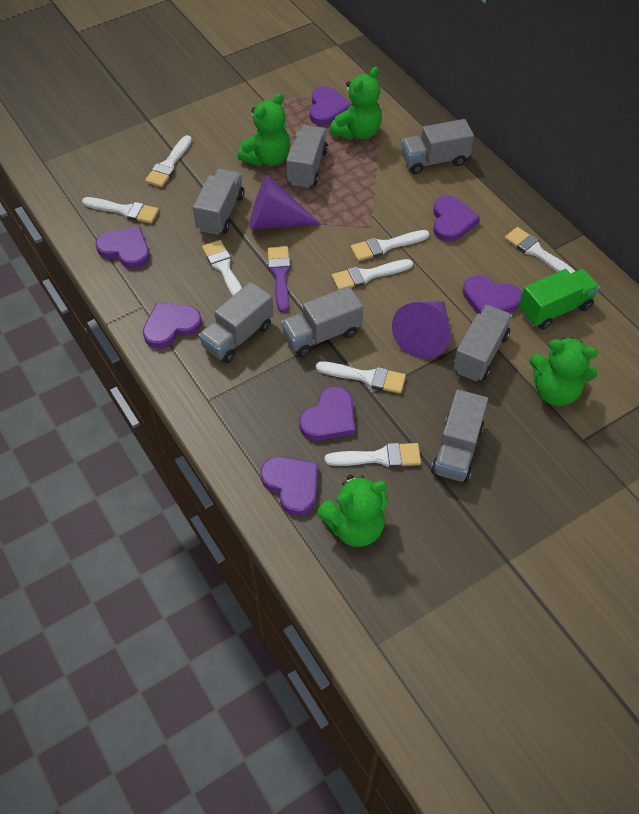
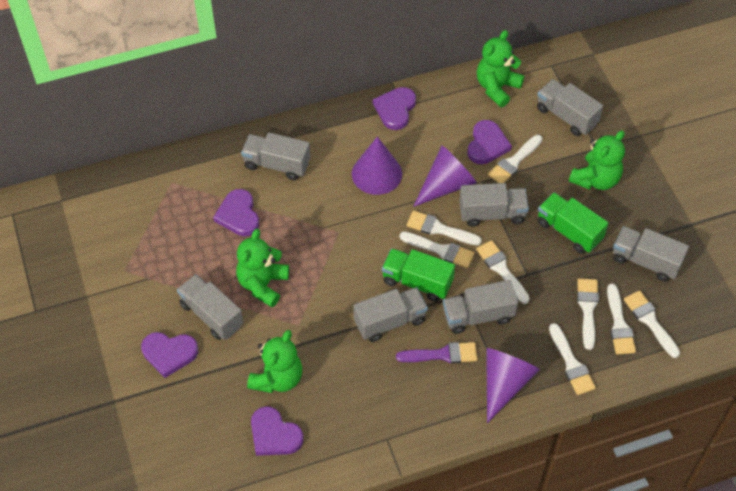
green truck: [519,269,600,330] = 1 -> [382,248,455,302] [538,192,608,254] = 2
purple cone: [249,175,321,229] [392,301,451,359] = 2 -> [352,136,402,195] [413,146,477,207] [486,348,540,423] = 3
purple heart: [96,227,150,269] [143,302,202,349] [260,457,318,515] [299,386,355,441] [309,87,351,126] [433,196,480,242] [463,275,522,314] = 7 -> [141,332,198,378] [213,189,259,236] [251,406,304,456] [373,87,416,130] [468,120,512,164] = 5

